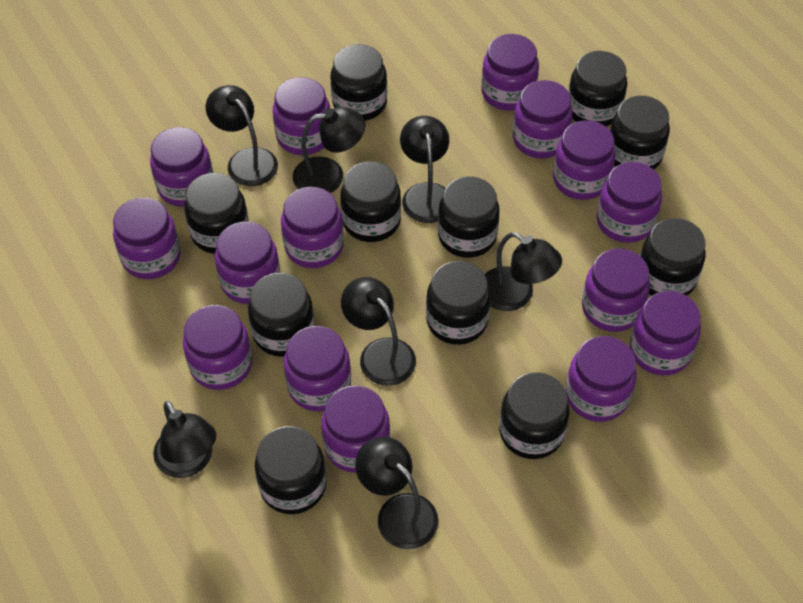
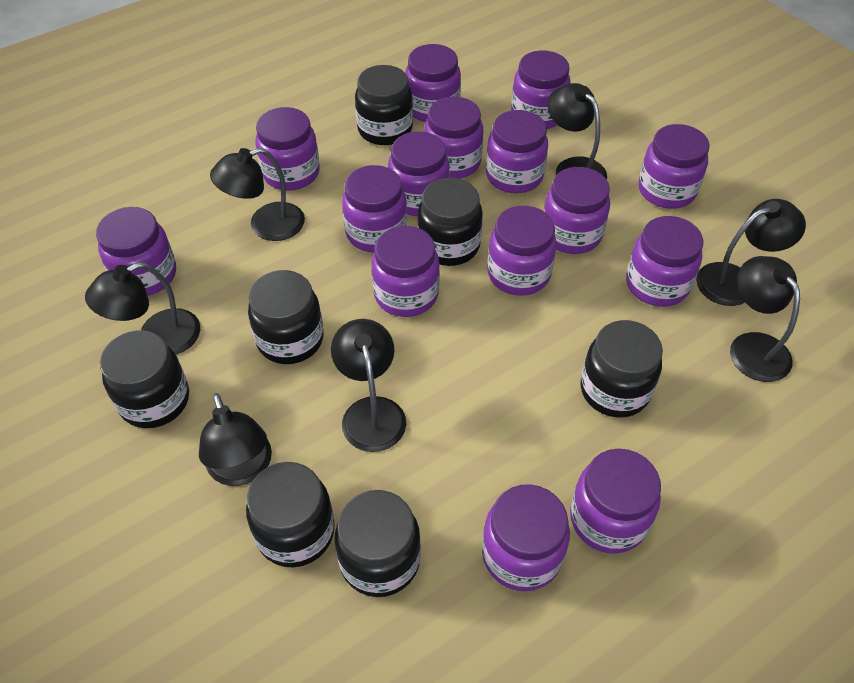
black jar: [185,173,249,254] [248,273,314,357] [255,426,327,514] [331,44,387,121] [341,161,401,242] [426,261,491,345] [438,177,500,258] [499,372,570,459] [568,51,627,126] [610,96,670,169] [640,218,706,296] = 11 -> [100,330,189,428] [246,462,335,567] [248,270,324,364] [335,490,421,597] [355,65,413,145] [417,178,483,266] [580,320,663,418] = 7

